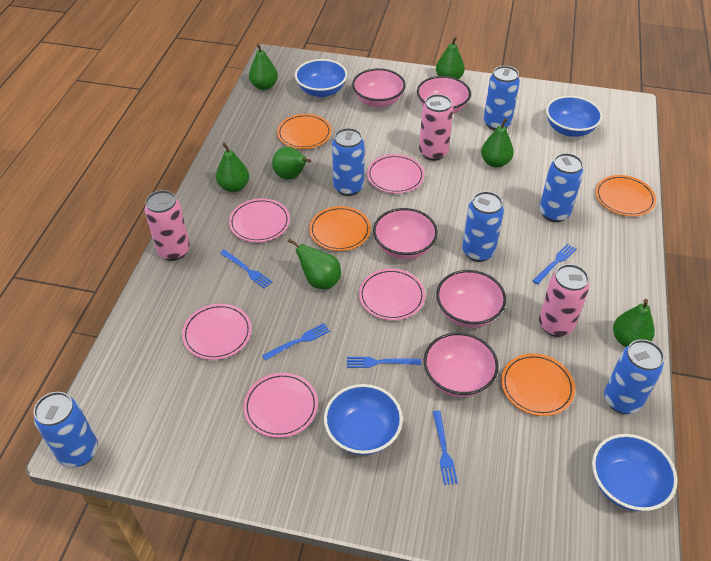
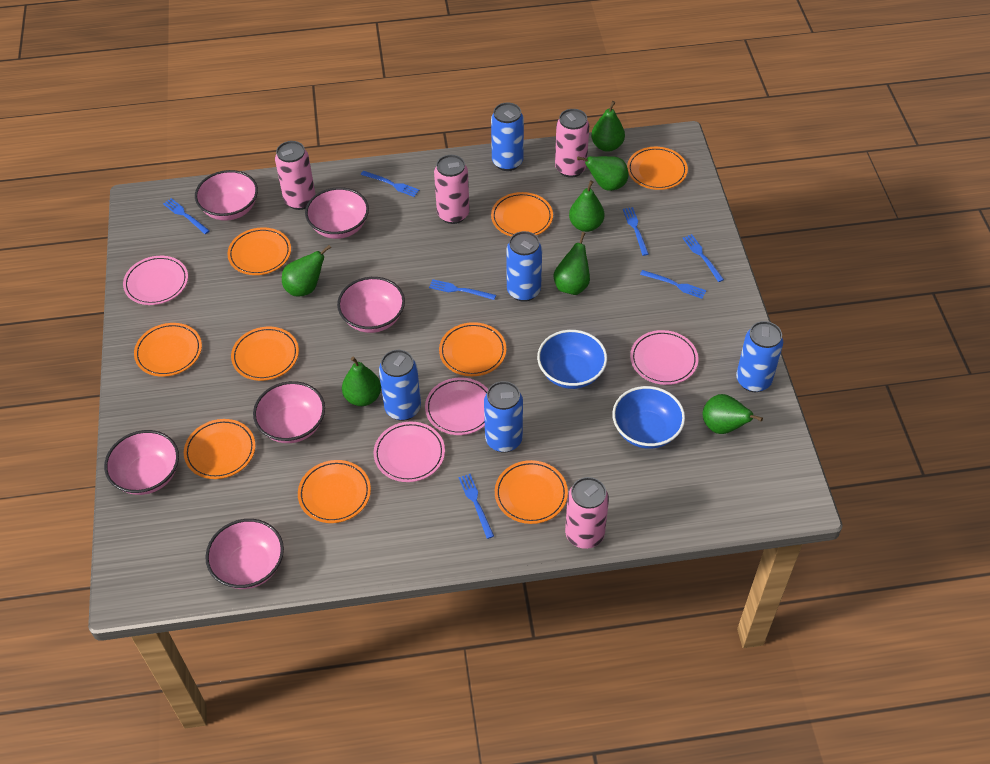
blue bowl: [295,59,347,97] [324,384,403,455] [546,96,603,137] [592,434,677,511] = 4 -> [537,330,607,389] [612,386,685,449] = 2
blue can: [34,392,98,467] [332,128,365,196] [462,191,504,262] [484,66,520,130] [539,153,584,222] [604,339,664,414] = 6 -> [379,350,421,421] [484,381,523,453] [491,102,524,171] [506,231,542,302] [736,321,783,392] = 5
blue fork: [220,250,272,289] [262,323,330,361] [347,357,421,368] [433,411,458,485] [533,243,576,285] = 5 -> [163,198,210,234] [361,171,419,197] [429,279,496,300] [459,474,494,539] [623,207,649,256] [640,270,706,299] [682,234,724,282] = 7
orange plate: [277,114,332,149] [309,206,371,251] [501,354,575,416] [595,175,656,216] = 4 -> [134,323,202,377] [184,419,255,479] [227,227,291,275] [231,327,299,381] [298,460,371,523] [439,322,506,376] [491,192,553,237] [495,460,568,524] [627,147,688,190] = 9
pink bowl: [352,68,406,107] [373,208,438,259] [417,76,471,114] [424,332,499,397] [436,270,506,328] = 5 -> [104,430,179,495] [195,170,258,221] [205,519,284,589] [253,381,325,443] [305,187,369,239] [337,277,405,333] = 6
pink can: [145,190,190,261] [419,94,453,161] [539,264,589,337] = 3 -> [275,141,316,210] [434,155,470,224] [555,109,589,178] [565,477,609,549] = 4
pink plate: [182,304,252,360] [229,198,290,242] [243,373,318,438] [359,268,425,320] [367,154,425,194] = 5 -> [123,256,188,305] [374,422,445,482] [425,378,488,435] [630,330,698,385] = 4

